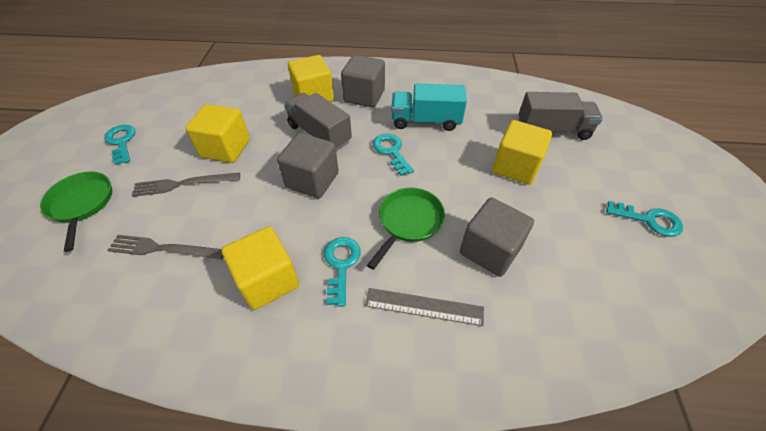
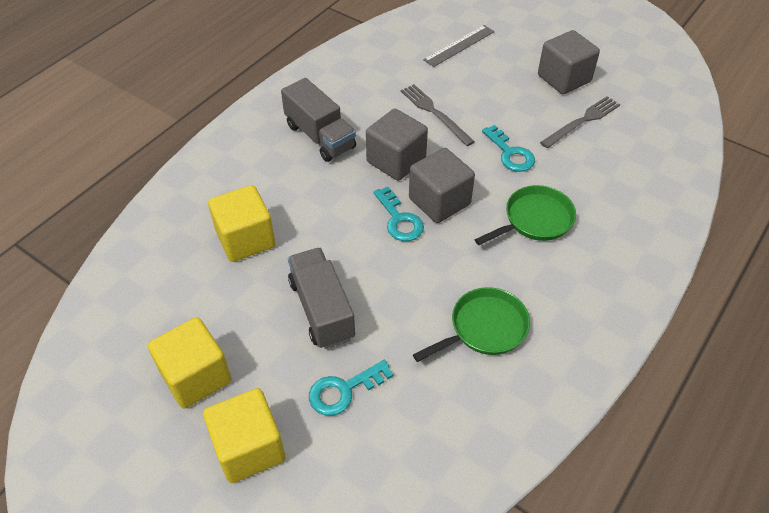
turquoise key: [104,125,135,165] [324,237,361,306] [373,134,414,176] [606,201,683,237] = 4 -> [309,360,393,416] [373,187,424,241] [482,125,535,172] = 3
turquoise truck: [391,84,467,131] = 1 -> none = 0
yellow cube: [186,104,250,163] [222,226,299,310] [288,55,334,102] [492,120,552,184] = 4 -> [148,317,232,409] [203,388,285,483] [208,185,275,262] = 3

